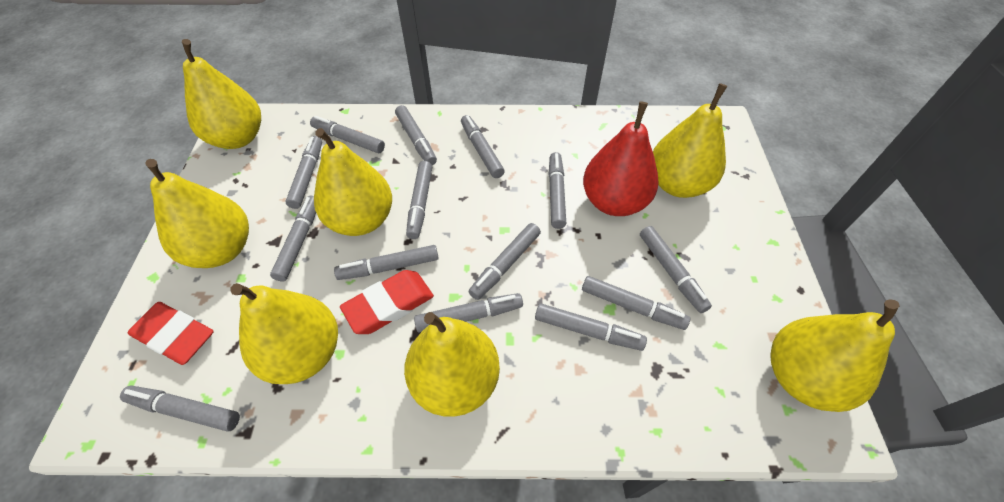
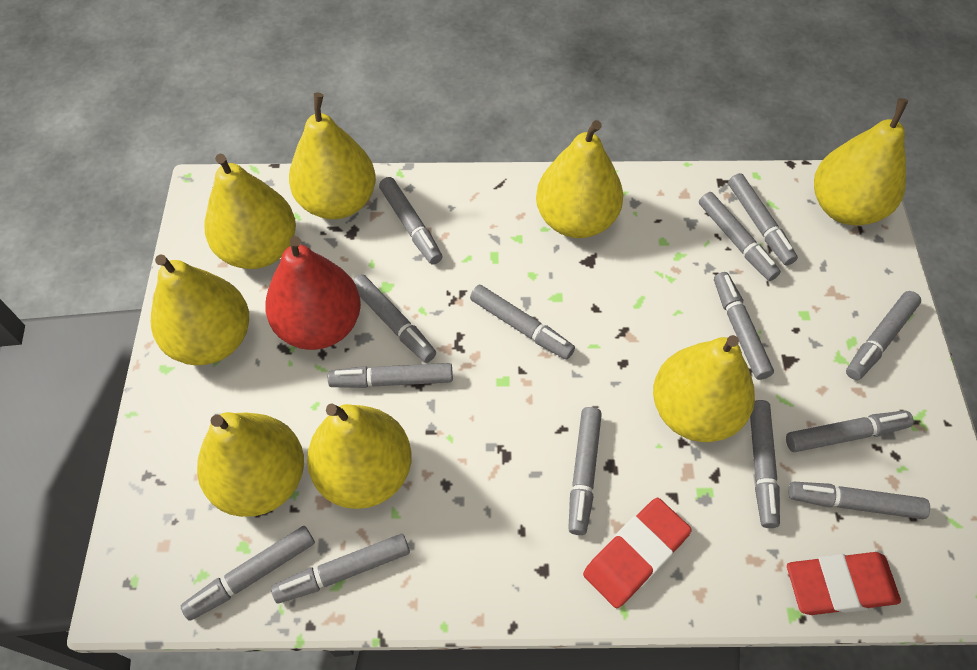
yellow pear: [145,159,249,268] [182,39,261,149] [230,283,338,384] [314,128,392,236] [404,312,500,417] [653,83,727,198] [770,299,900,412] = 7 -> [151,254,249,365] [197,412,304,517] [205,154,296,269] [289,93,376,219] [307,403,412,509] [536,120,623,238] [653,335,755,442] [814,98,908,226] = 8

